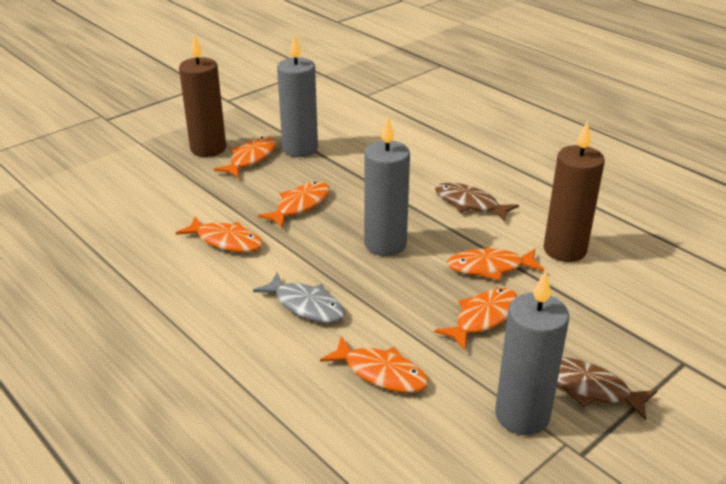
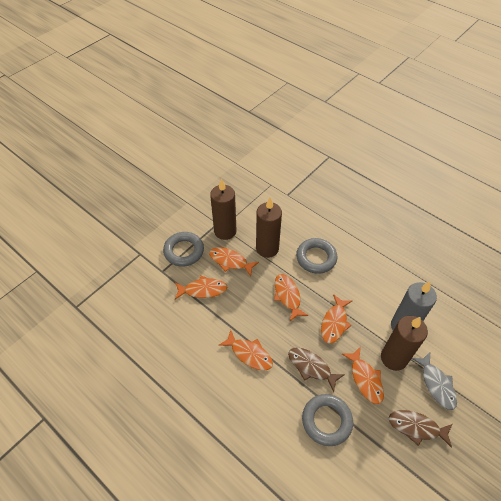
brown candle: [179,34,226,157] [543,121,605,262] = 2 -> [210,179,236,240] [256,198,282,258] [381,316,428,371] = 3
grey candle: [277,34,318,157] [364,116,410,256] [495,270,569,435] = 3 -> [391,282,437,330] = 1
grey ring: none = 0 -> [163,232,204,267] [296,238,337,274] [302,394,353,446] = 3

